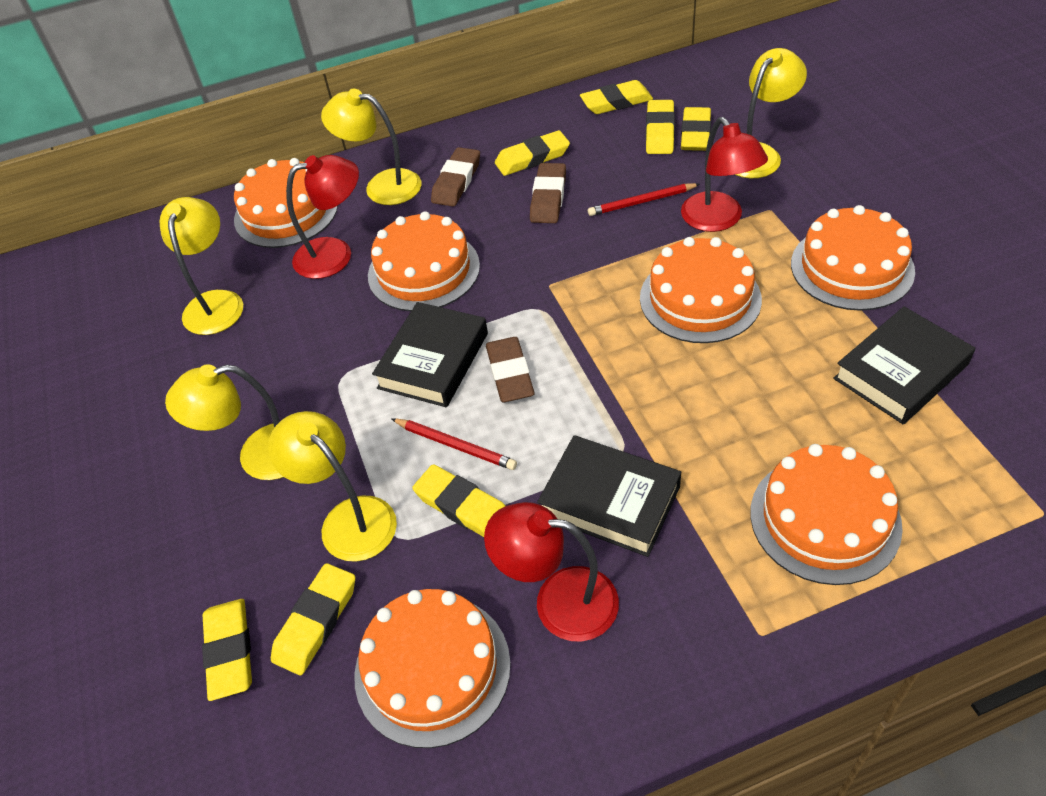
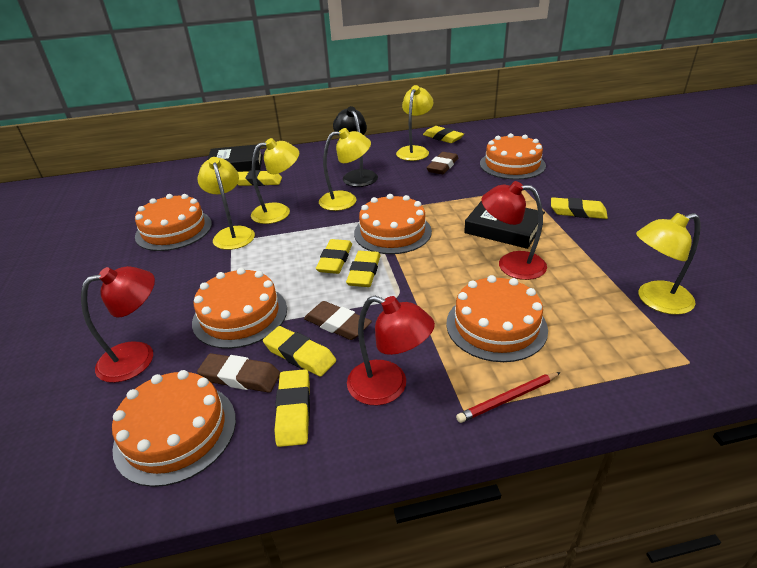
black book: [372,302,488,407] [537,435,681,557] [833,306,975,424] = 3 -> [207,144,263,172] [464,201,545,249] = 2
black lamp: none = 0 -> [333,106,378,187] = 1
red pencil: [391,418,517,470] [588,183,700,216] = 2 -> [456,372,561,423] = 1

